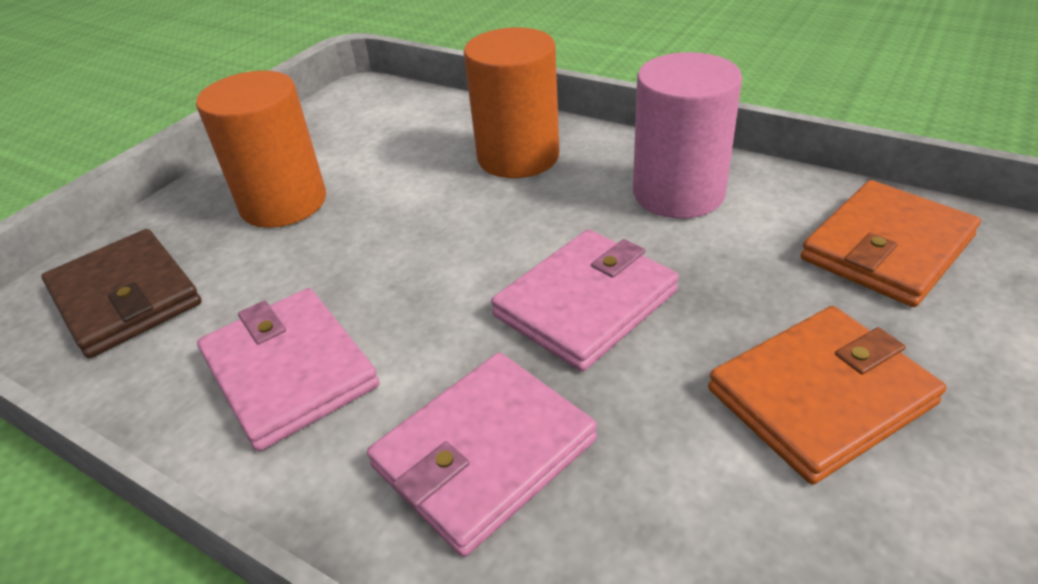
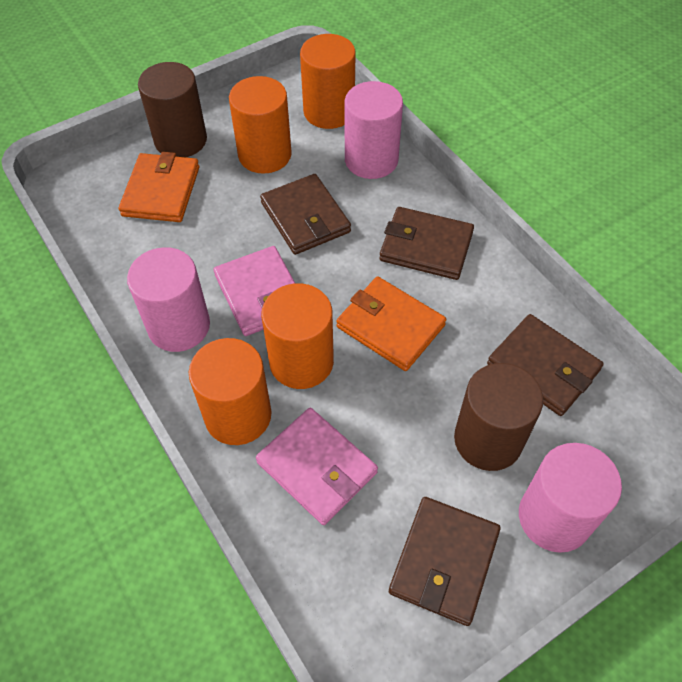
brown cylinder: none = 0 -> [138,62,207,157] [454,363,543,471] = 2
brown wallet: [41,229,202,358] = 1 -> [260,174,351,255] [379,207,474,280] [389,497,501,626] [487,314,604,416] = 4
orange cylinder: [196,71,326,228] [464,27,559,178] = 2 -> [189,338,271,445] [229,76,292,174] [261,283,334,389] [300,34,356,129] = 4
pink cylinder: [633,52,742,218] = 1 -> [127,247,210,352] [345,81,403,179] [519,443,622,553] = 3
pink wallet: [197,288,380,451] [367,353,597,557] [491,229,679,372] = 3 -> [213,246,295,336] [256,408,378,525] = 2

